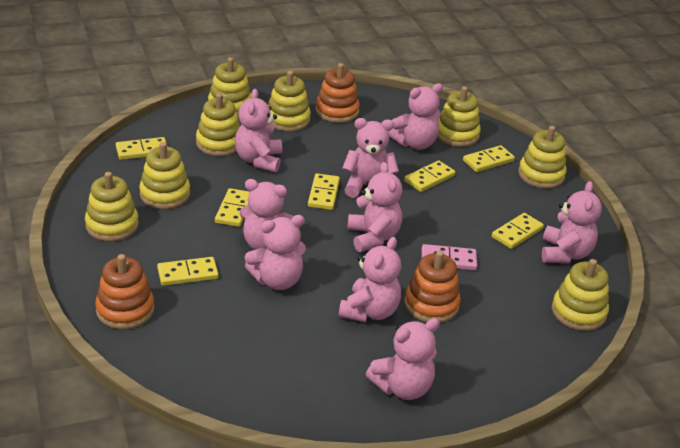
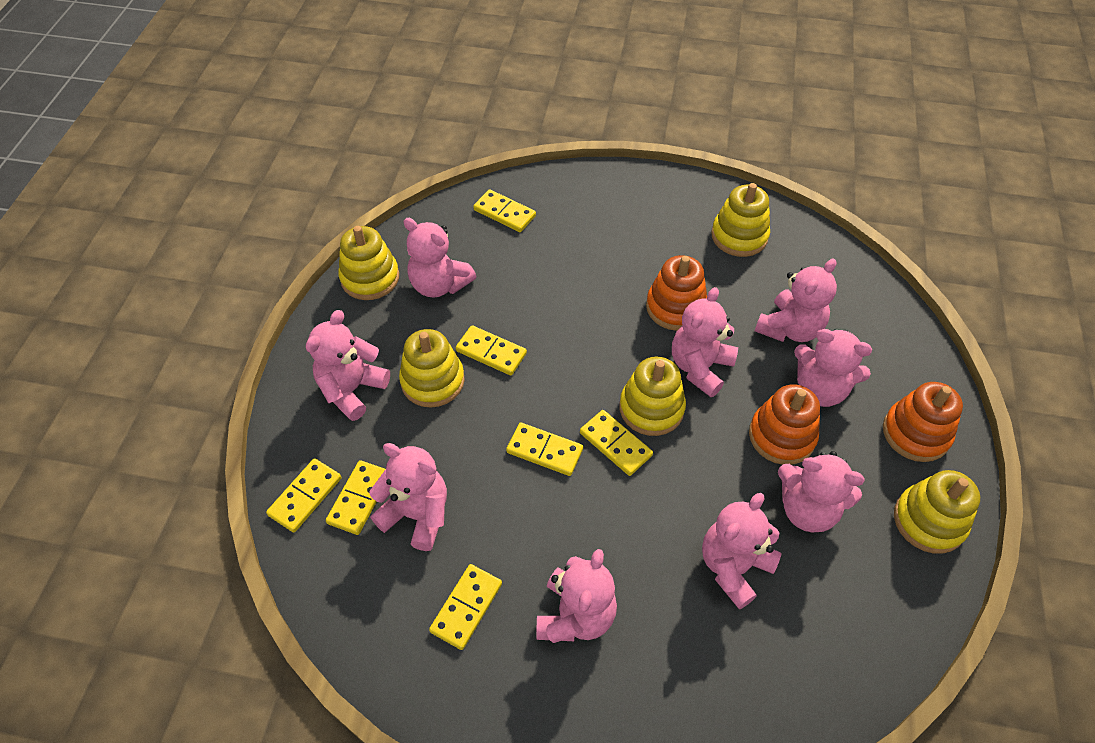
pink domino: [422,244,477,270] = 1 -> none = 0
yellow stacking toy: [85,172,139,241] [139,142,190,209] [196,93,240,156] [208,57,251,117] [268,71,311,131] [437,86,481,147] [518,126,567,188] [552,259,609,331] = 8 -> [338,226,399,300] [399,329,465,408] [619,356,686,436] [711,183,770,257] [894,470,980,554] = 5

